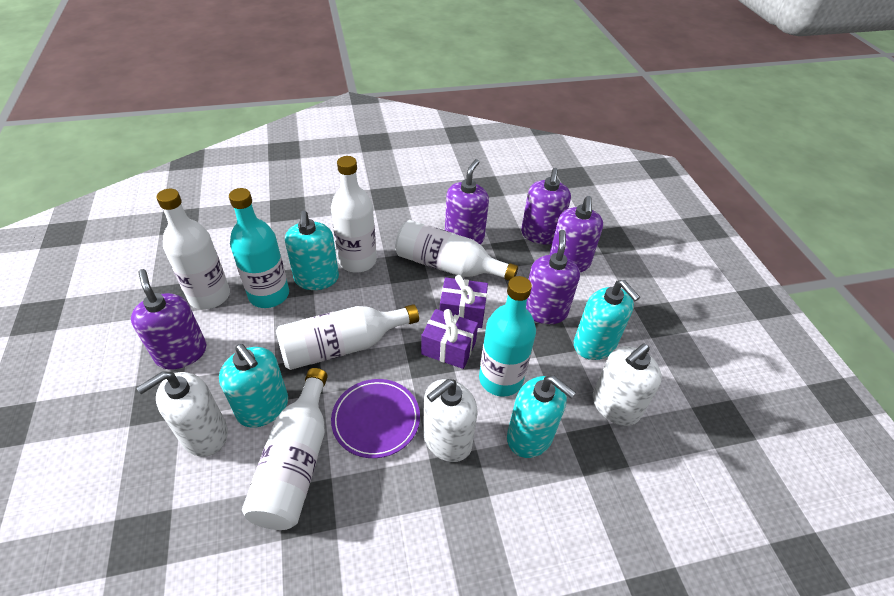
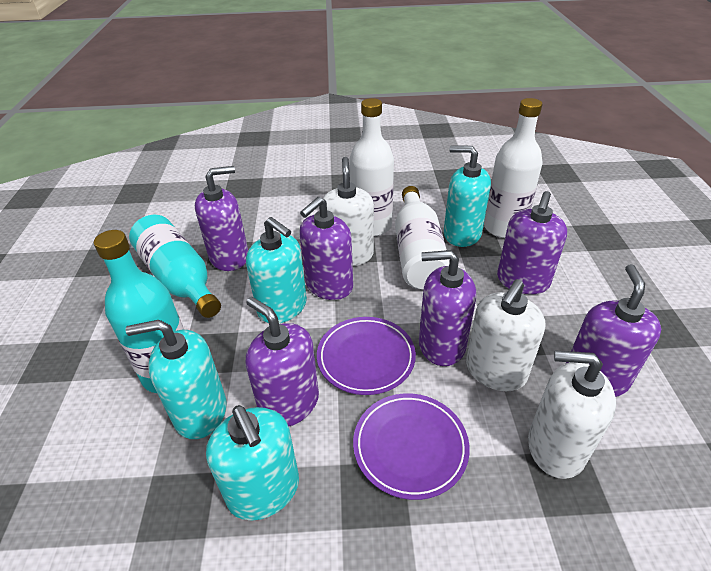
purple gift: [421,309,478,369] [440,275,488,328] = 2 -> none = 0
purple plate: [331,379,420,458] = 1 -> [317,317,416,395] [353,393,470,500] = 2
purple soap dispenser: [131,269,207,369] [445,159,489,244] [521,168,571,244] [526,230,580,324] [550,196,603,272] = 5 -> [195,166,248,271] [246,297,319,427] [299,197,353,300] [419,250,476,366] [497,191,567,294] [566,264,661,397] = 6
white bottle: [156,189,230,310] [242,368,328,530] [276,304,419,370] [331,156,377,273] [395,220,518,281] = 5 -> [349,98,394,236] [395,186,450,290] [484,98,543,238] = 3

